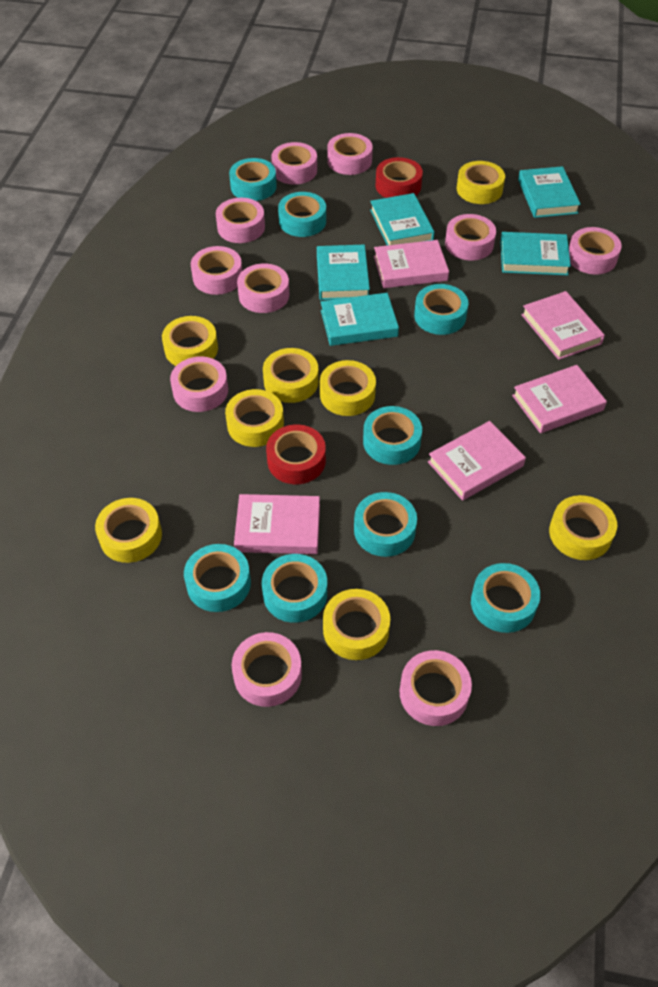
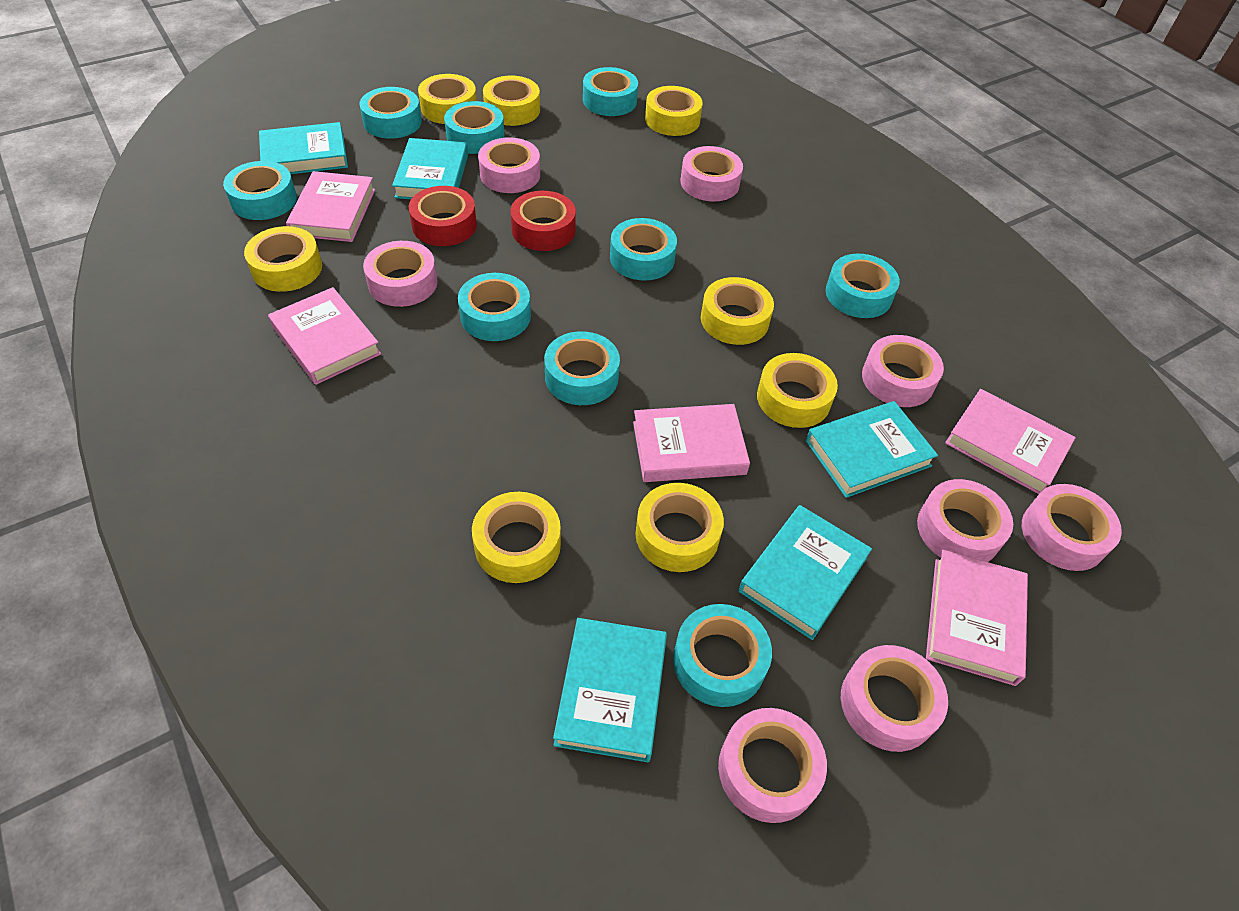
pink tape: [170,356,228,412] [191,246,242,295] [216,198,265,243] [231,632,302,707] [237,264,289,313] [272,142,317,185] [327,133,373,175] [400,650,472,726] [445,214,496,261] [569,227,622,275] = 10 -> [363,241,438,307] [478,138,540,193] [680,146,743,202] [718,708,827,823] [841,645,948,752] [862,335,944,407] [917,479,1013,562] [1022,484,1122,571] = 8
turquoise tape: [184,544,251,612] [229,158,277,201] [262,554,327,623] [278,192,326,237] [354,492,417,557] [363,406,422,465] [414,284,469,335] [471,563,540,633] = 8 -> [223,161,297,220] [359,87,422,139] [444,101,505,154] [458,273,531,341] [544,331,620,405] [583,67,638,116] [610,218,677,281] [673,604,772,707] [826,254,900,318] = 9

